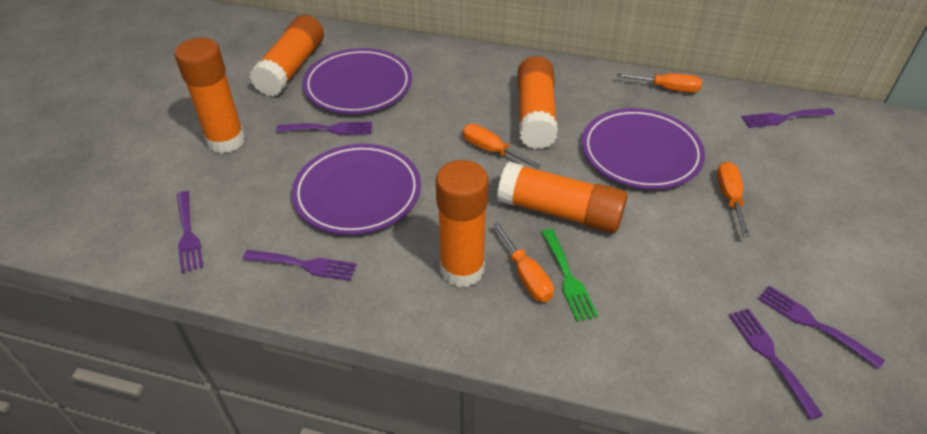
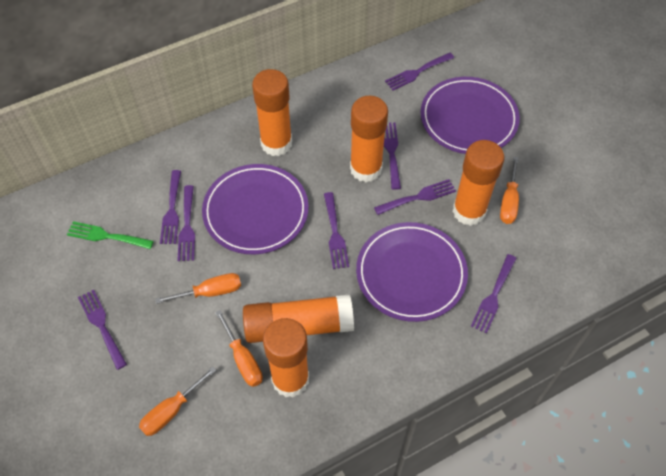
purple fork: [177,191,203,273] [243,250,357,281] [276,122,372,135] [729,308,823,420] [742,108,835,128] [758,286,885,369] = 6 -> [78,289,127,370] [160,170,181,244] [177,185,195,261] [324,192,349,269] [374,179,456,215] [384,122,401,190] [385,53,454,91] [471,254,517,334] = 8

